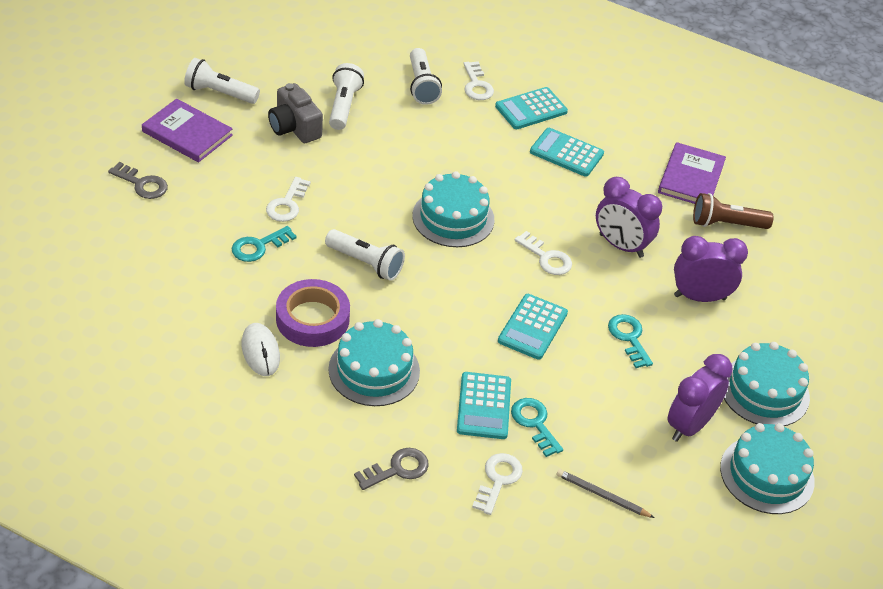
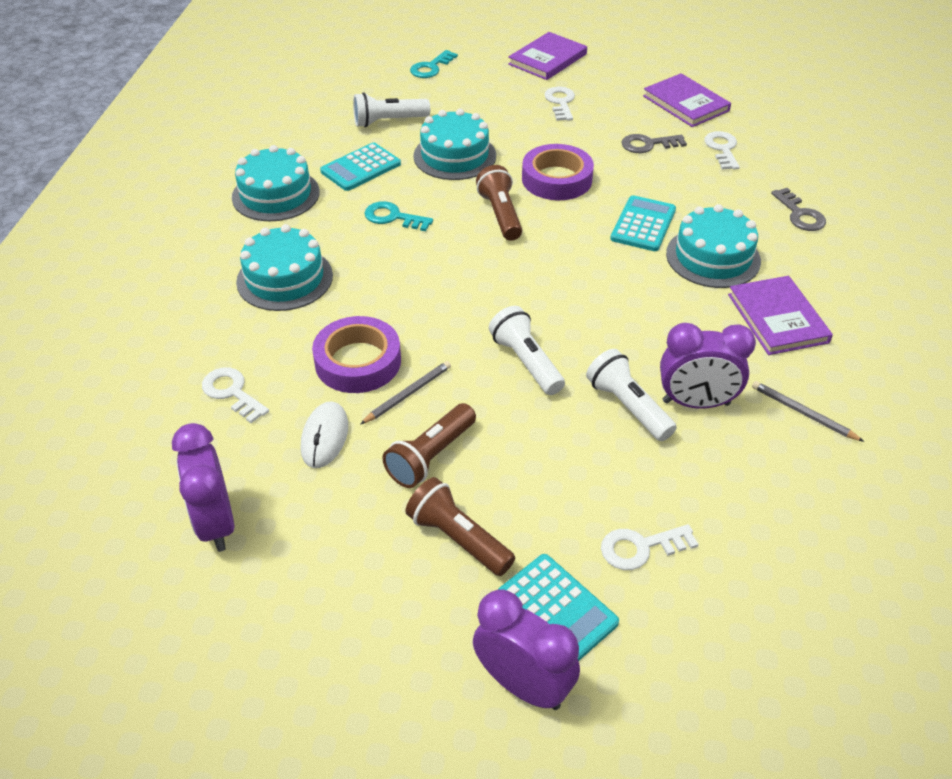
brown flashlight: [693,193,773,229] = 1 -> [382,403,476,488] [405,477,515,576] [476,165,522,241] = 3
grey camera: [268,83,323,143] = 1 -> none = 0
grey pencil: [557,469,654,518] = 1 -> [360,361,451,425] [752,381,864,442] = 2
purple book: [142,99,233,162] [658,142,726,204] = 2 -> [508,32,587,80] [643,73,731,127] [728,276,833,355] = 3
purple tape: [276,279,350,347] = 1 -> [312,316,401,393] [522,144,594,200] = 2
turquoise calculator: [457,372,511,439] [495,87,568,129] [498,294,568,360] [530,128,604,177] = 4 -> [320,143,401,191] [498,554,619,661] [610,195,676,251] = 3
turquoise key: [232,226,297,262] [511,398,563,457] [608,314,653,368] = 3 -> [364,201,433,231] [410,50,458,78] = 2
white flashlight: [184,58,260,104] [325,229,405,281] [329,63,364,130] [410,48,442,105] = 4 -> [353,92,430,128] [489,306,565,395] [586,349,677,441] = 3

